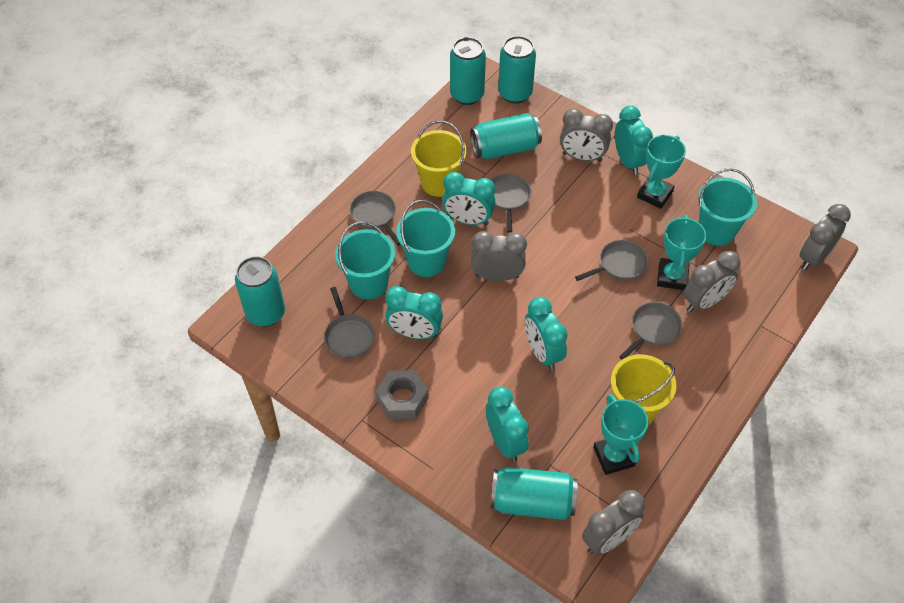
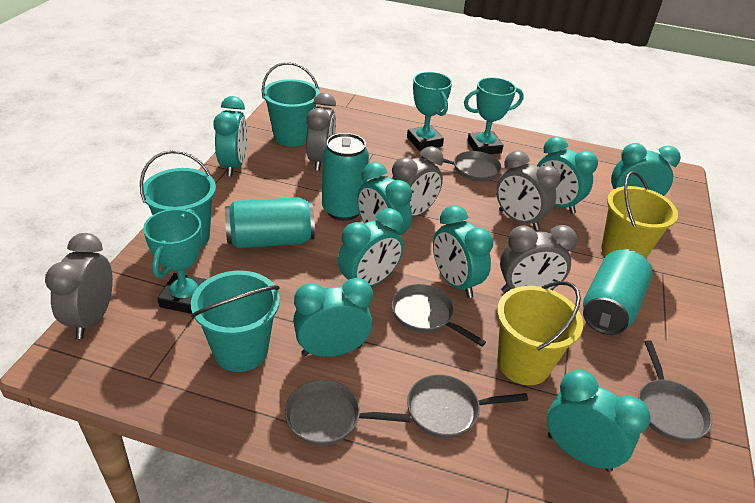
grey nut: [376,370,428,419] = 1 -> none = 0
turquoise can: [235,256,285,327] [450,37,486,105] [470,113,542,159] [491,467,578,520] [498,36,536,104] = 5 -> [225,197,315,248] [322,133,369,221] [583,249,653,335] = 3
turquoise clock: [385,286,443,339] [442,172,495,225] [486,386,529,462] [525,297,568,370] [615,106,653,175] = 5 -> [213,96,248,176] [293,278,373,357] [338,208,403,286] [357,162,412,235] [433,205,493,298] [537,136,598,214] [547,370,651,472] [611,143,681,196] = 8

